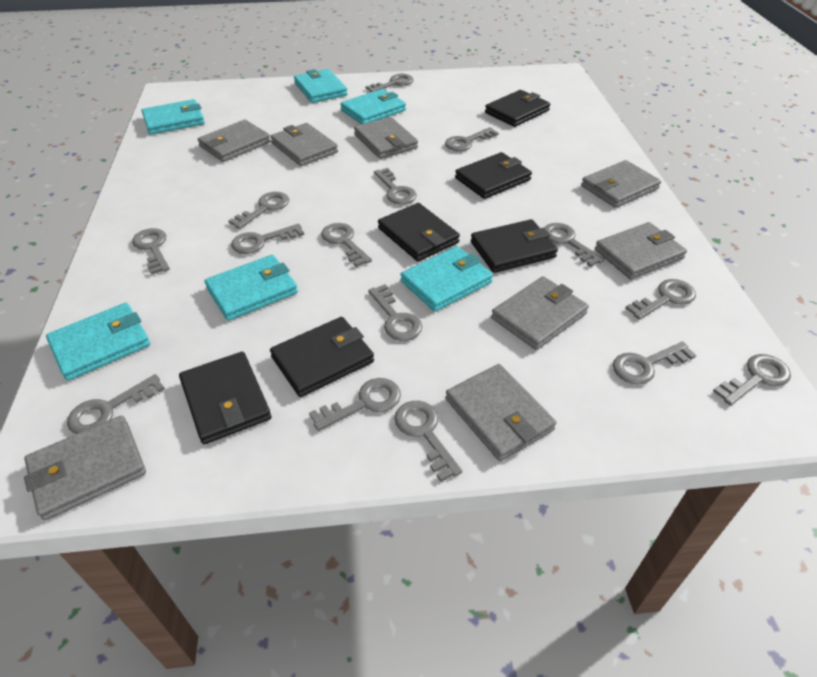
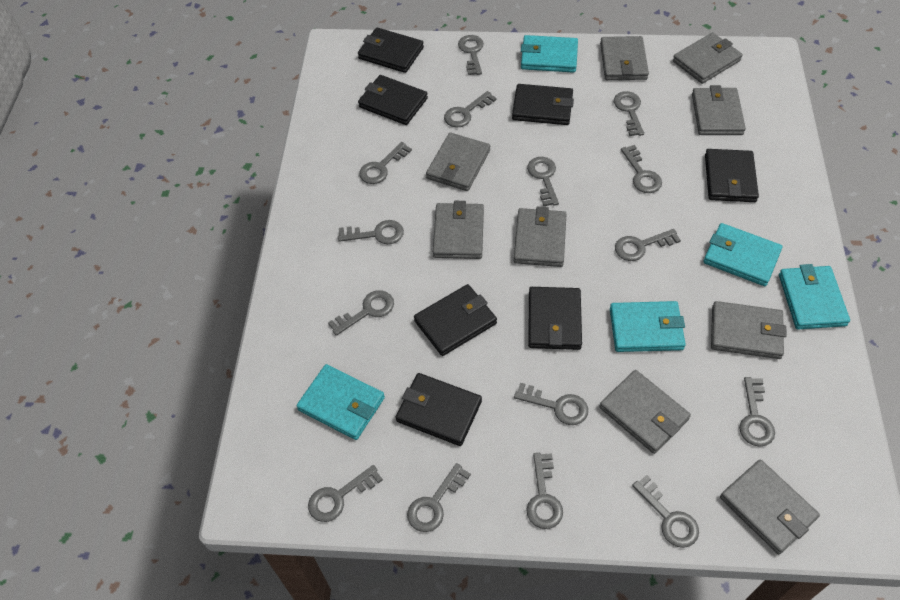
black wallet: [179,352,271,444] [270,317,374,397] [378,203,460,261] [455,152,532,199] [471,219,558,273] [485,90,550,127] = 6 -> [358,27,424,73] [358,75,428,125] [396,373,482,446] [414,284,497,356] [512,84,574,125] [528,287,582,350] [705,149,759,202] = 7
grey wallet: [24,415,146,521] [198,120,271,162] [270,123,338,166] [354,117,418,159] [446,364,556,461] [491,276,589,350] [581,160,661,208] [595,222,687,280] = 8 -> [426,132,490,191] [433,201,484,259] [514,207,566,267] [599,370,691,454] [600,36,649,80] [673,32,743,84] [692,85,746,135] [711,301,787,359] [720,460,820,555] = 9
turquoise wallet: [46,303,150,381] [141,99,205,135] [205,255,298,321] [294,69,348,103] [340,89,406,124] [401,246,493,312] = 6 -> [297,364,385,440] [521,35,578,73] [610,301,686,352] [703,223,783,286] [779,264,850,329] = 5

